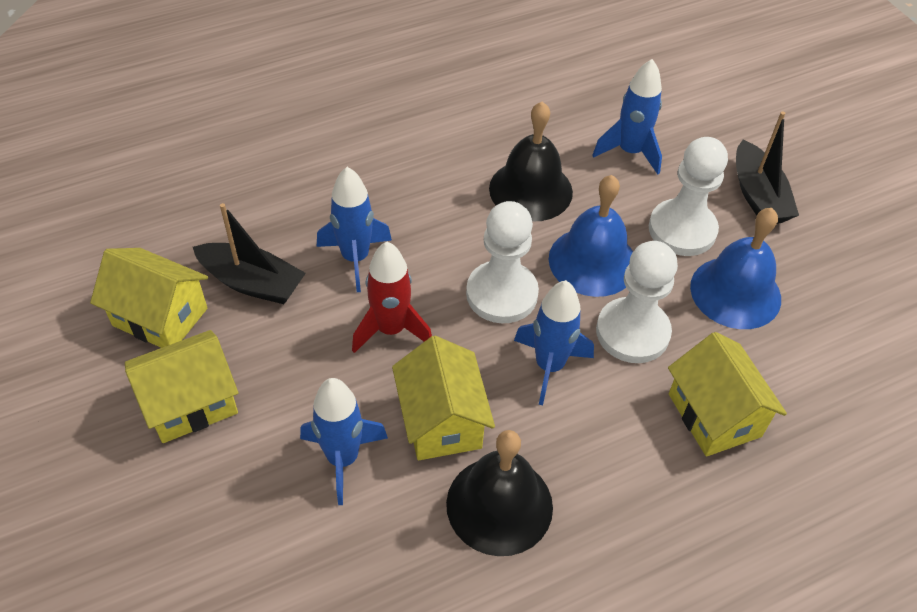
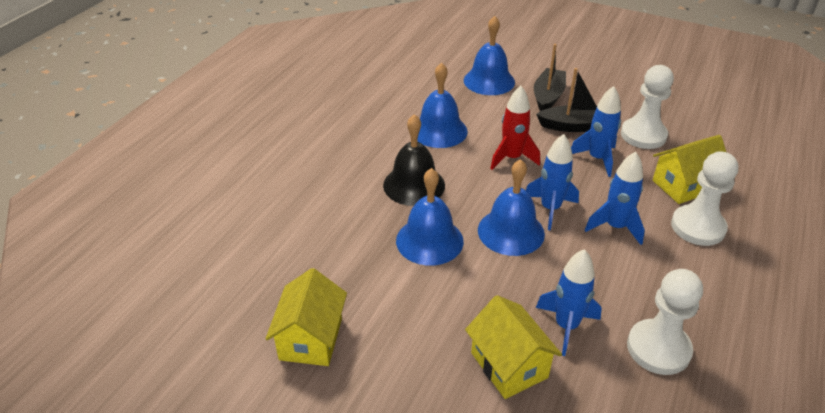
black bell: [446,430,553,556] [489,102,573,222] = 2 -> [383,114,445,206] = 1
blue bell: [549,175,633,297] [690,208,781,329] = 2 -> [396,168,464,266] [417,62,468,148] [464,16,515,95] [478,159,545,256] = 4
yellow house: [90,248,208,348] [125,330,238,443] [392,336,495,460] [668,332,787,457] = 4 -> [265,268,347,366] [465,295,562,399] [653,135,726,204] = 3

